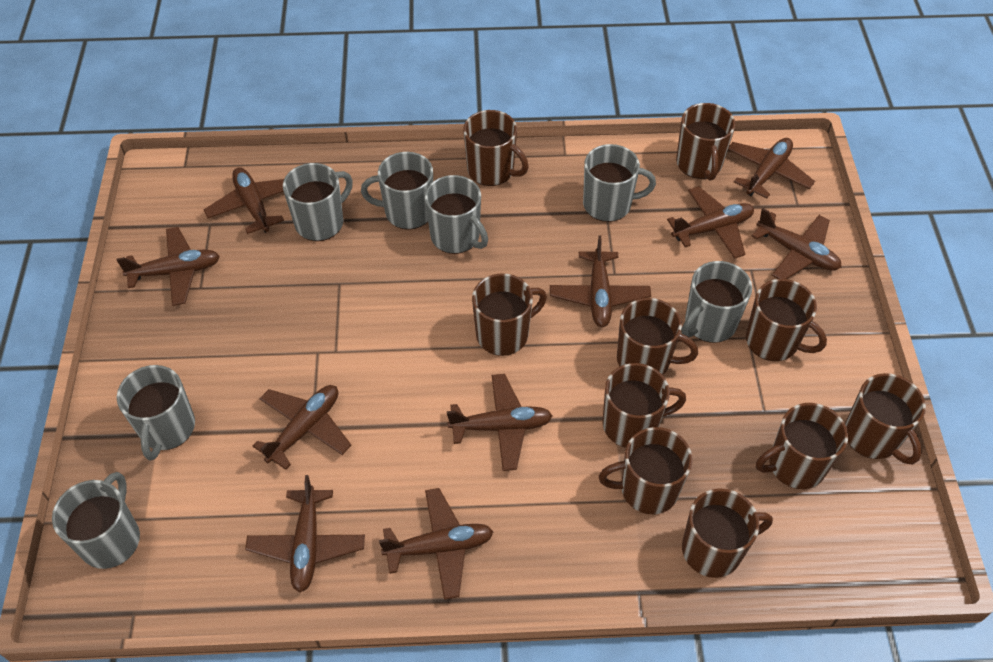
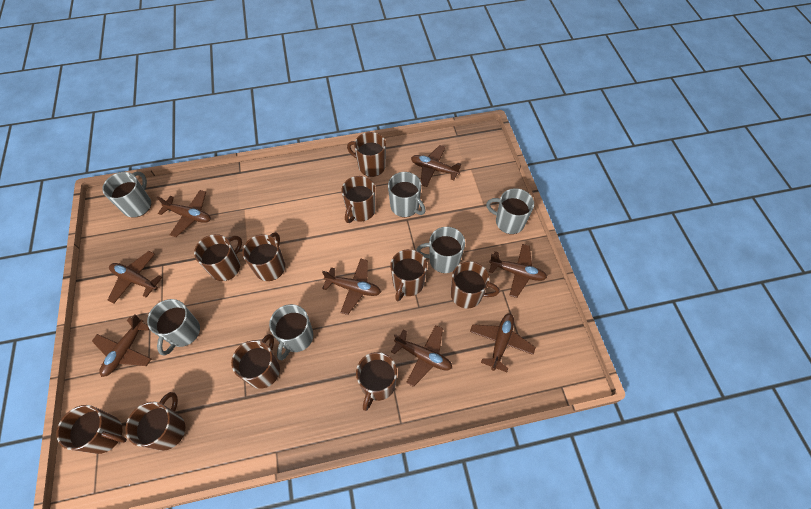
brown plane: [116,227,220,306] [204,167,284,234] [245,475,365,593] [253,385,351,470] [379,488,493,600] [447,374,553,471] [550,235,651,327] [667,186,754,259] [728,138,815,198] [751,208,842,279] = 10 -> [92,314,151,377] [108,251,162,304] [156,190,211,237] [322,259,381,315] [391,325,452,387] [411,145,461,187] [470,313,536,372] [489,244,547,298] = 8
grey mug: [52,472,140,569] [116,365,195,460] [283,163,353,241] [361,152,433,230] [425,175,488,254] [583,144,656,222] [682,261,752,343] = 7 -> [102,172,151,218] [147,299,200,356] [269,304,313,361] [388,172,426,217] [416,227,465,273] [486,188,534,234] = 6

